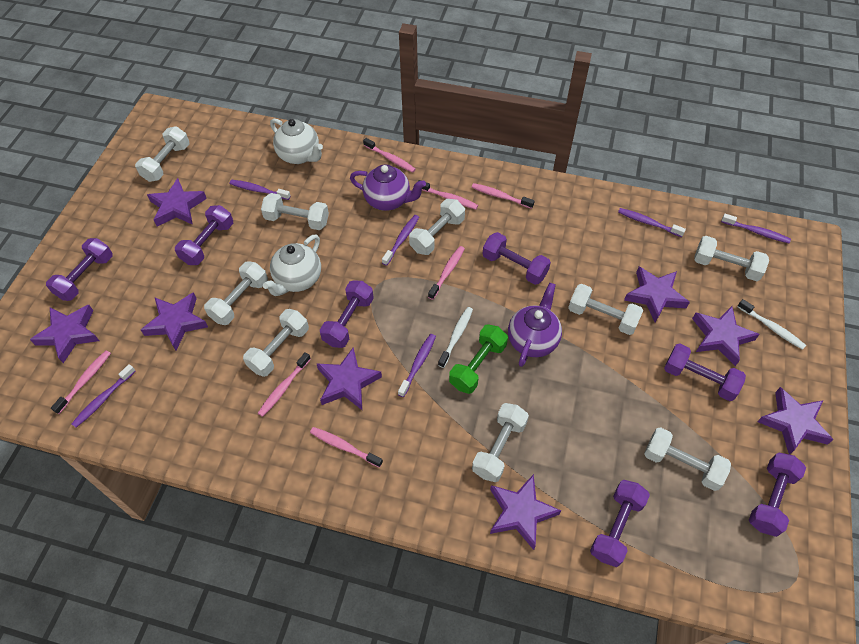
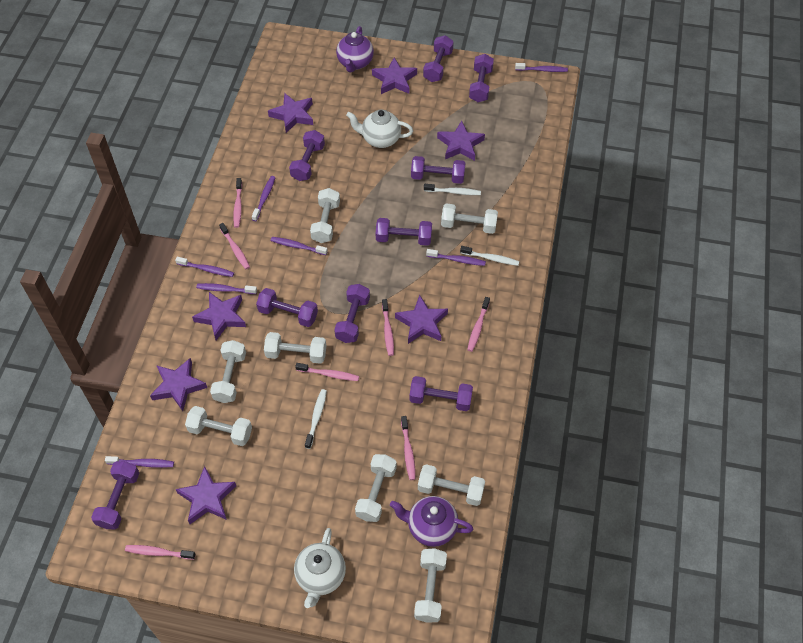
green dumbbell: [449,324,508,394] = 1 -> none = 0
purple dumbbell: [46,238,113,301] [175,205,233,265] [320,281,374,348] [483,232,551,285] [590,480,650,567] [664,343,746,401] [749,453,806,537] = 7 -> [91,461,139,529] [256,288,318,327] [289,130,325,181] [334,284,370,343] [376,218,432,246] [409,376,473,411] [411,156,465,184] [423,35,454,82] [469,54,494,102] = 9
purple star: [30,305,99,363] [141,292,208,350] [147,178,207,227] [316,347,382,410] [490,474,561,550] [624,267,690,323] [692,306,760,366] [757,387,834,455] = 8 -> [150,358,207,411] [176,466,236,524] [192,292,246,340] [268,93,313,133] [372,57,417,94] [395,295,448,344] [437,121,485,161] = 7
purple toothbrush: [71,364,136,428] [230,180,291,200] [382,215,419,266] [398,334,436,397] [618,208,686,237] [721,214,791,243] = 6 -> [105,456,174,468] [175,257,234,277] [196,283,257,294] [252,176,276,221] [270,237,328,255] [426,249,486,266] [515,63,568,72] = 7
white dumbbell: [135,126,189,182] [204,261,268,325] [243,309,309,377] [261,193,329,230] [409,199,465,255] [472,403,529,482] [568,284,643,335] [644,427,731,491] [694,236,769,281] = 9 -> [185,406,252,446] [210,340,246,403] [264,332,326,364] [310,188,340,243] [355,454,396,522] [414,548,447,623] [418,464,485,506] [441,203,498,234] = 8
white toothbrush: [438,307,473,368] [737,299,806,350] = 2 -> [305,389,327,449] [424,184,481,195] [460,246,519,266] = 3

